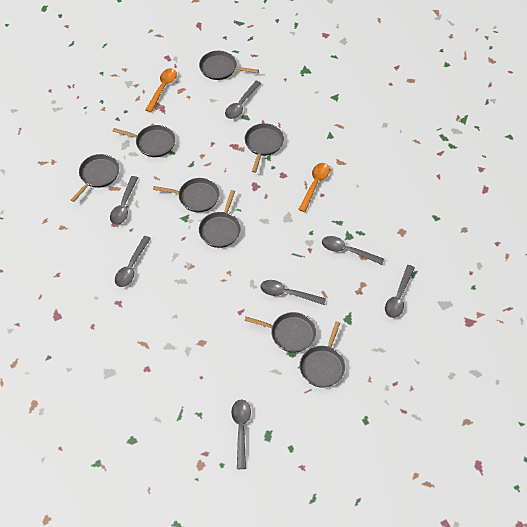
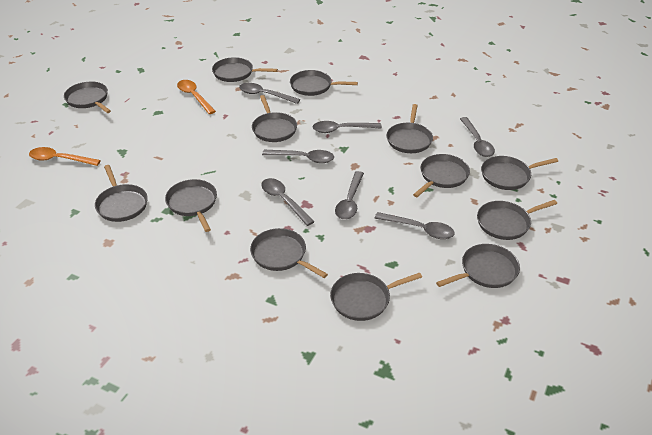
grey pan: [71,154,119,202] [113,125,175,157] [153,178,220,212] [199,51,259,80] [199,190,241,248] [244,312,316,353] [245,123,284,173] [300,321,345,388] = 8 -> [64,81,111,113] [95,165,148,222] [165,179,217,232] [212,57,278,82] [250,228,328,278] [252,95,297,142] [290,70,358,96] [330,273,422,321] [387,104,433,153] [413,154,470,197] [436,244,520,288] [477,200,557,240] [481,156,558,190] = 13

